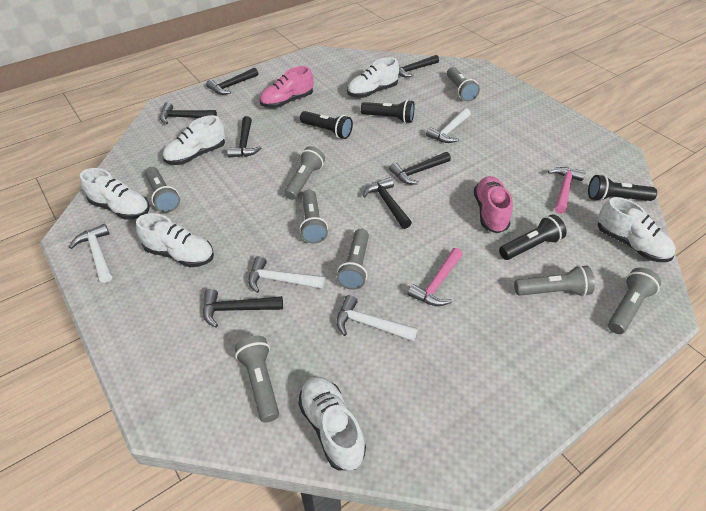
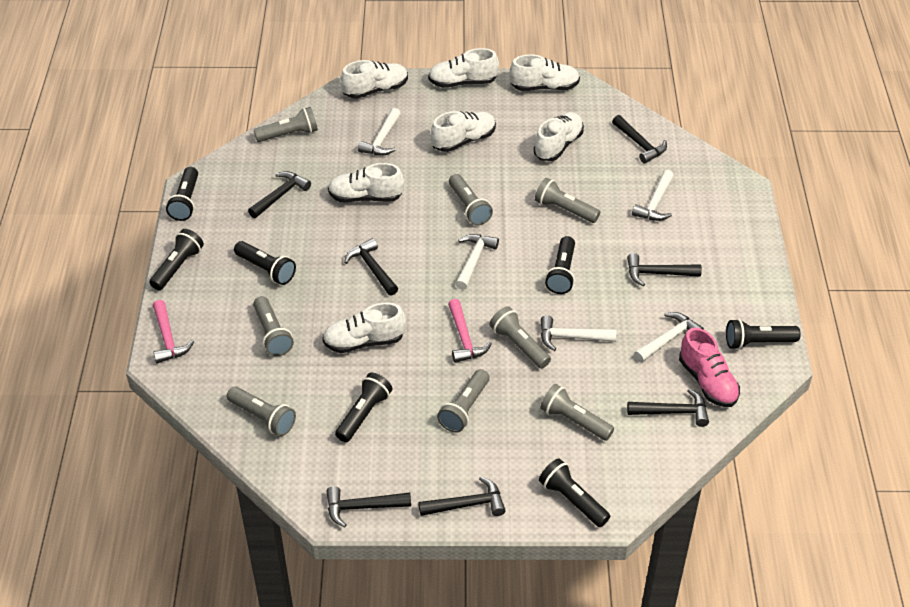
black flashlight: [300,111,353,139] [361,100,414,123] [499,214,567,260] [588,175,657,201] = 4 -> [149,229,204,290] [166,167,198,221] [234,241,296,285] [335,373,392,442] [539,458,610,527] [545,236,575,294] [726,319,801,350] = 7
pink shoe: [260,66,313,108] [474,176,513,233] = 2 -> [679,327,740,407] = 1
white hammer: [69,224,112,283] [248,256,325,293] [336,295,418,342] [426,108,471,143] = 4 -> [358,108,401,156] [456,234,499,290] [541,315,616,351] [632,170,674,221] [634,312,704,363] = 5
white shoe: [80,168,150,219] [136,213,214,267] [163,115,225,165] [298,376,366,470] [347,57,399,98] [598,197,676,262] = 6 -> [322,303,406,353] [328,163,404,203] [341,60,408,99] [428,48,499,88] [430,111,496,152] [509,54,580,91] [534,112,584,161] = 7

